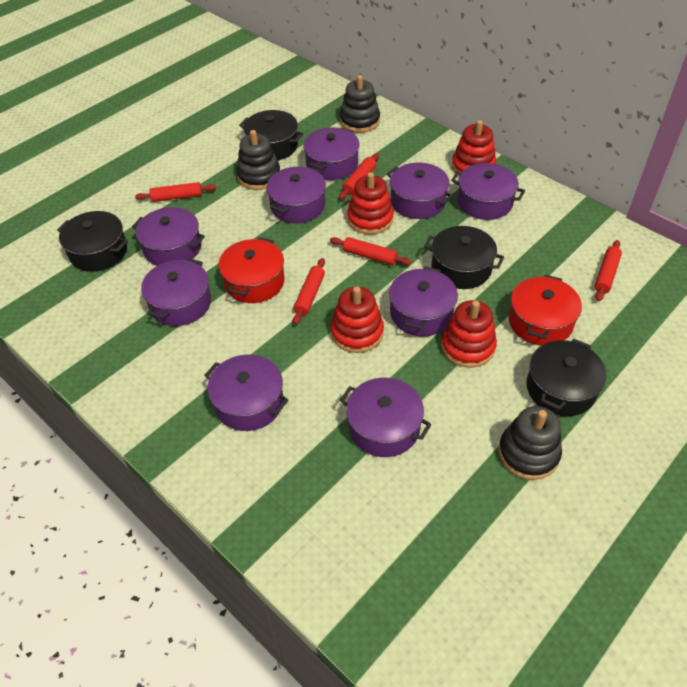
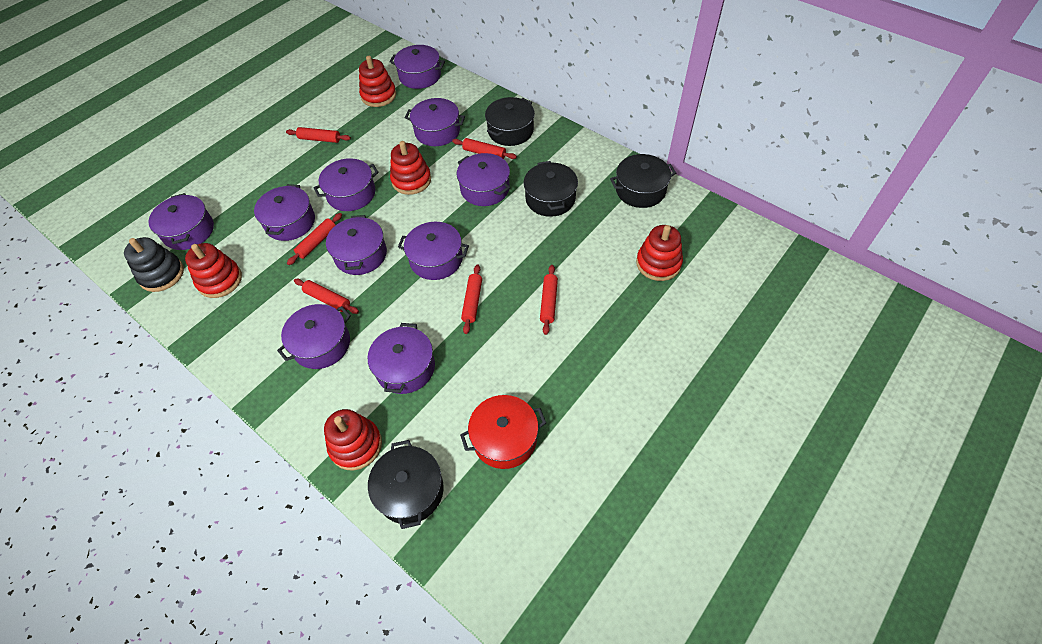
black stacking toy: [236,130,280,190] [340,75,380,133] [499,406,562,480] = 3 -> [124,237,184,292] = 1
purple pot: [132,207,205,266] [141,258,211,326] [205,354,288,431] [266,167,326,223] [303,127,359,180] [340,378,432,457] [387,163,453,219] [389,266,458,336] [451,163,525,220] = 9 -> [148,193,214,250] [254,184,315,241] [277,304,351,369] [314,158,379,211] [326,215,387,275] [368,323,435,394] [390,45,445,89] [398,222,469,280] [405,98,465,146] [457,153,510,206] = 10
red pot: [219,237,285,303] [509,275,582,346] = 2 -> [460,395,546,469] = 1
red rolling pin: [135,182,216,202] [293,258,325,325] [330,237,411,265] [339,153,379,200] [594,240,622,301] = 5 -> [286,127,351,143] [287,213,342,265] [294,279,359,314] [452,138,517,159] [461,264,482,334] [540,265,558,335] = 6
red stacking toy: [331,286,384,353] [347,172,394,235] [441,300,497,368] [452,120,496,176] = 4 -> [185,243,242,298] [324,409,382,471] [359,56,396,107] [390,141,431,195] [636,225,683,281] = 5

